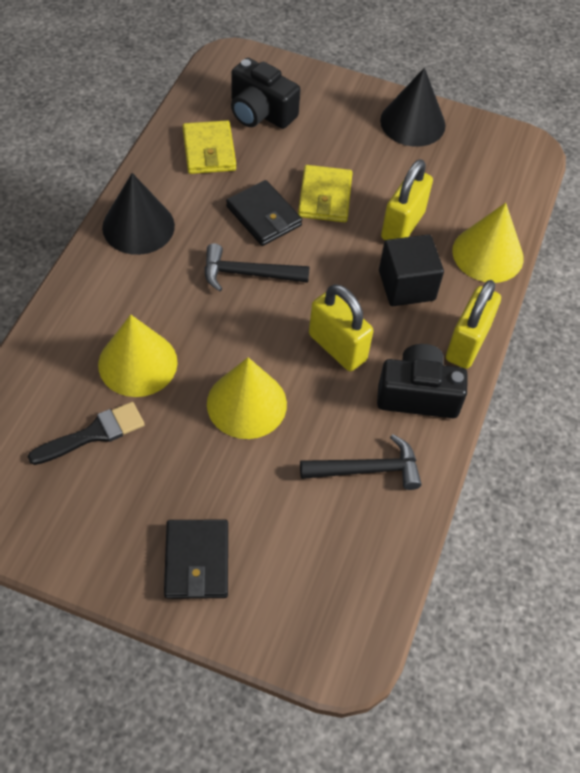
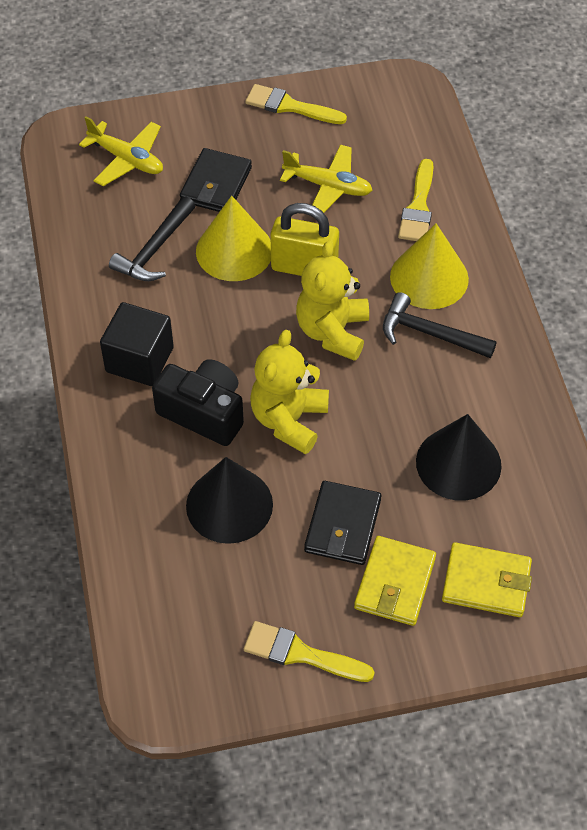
black brush: [28,402,145,465] = 1 -> none = 0
black camera: [231,58,301,129] [377,344,468,418] = 2 -> [152,359,244,446] = 1
yellow brush: none = 0 -> [244,621,375,682] [245,84,347,124] [398,159,434,241] = 3
yellow cone: [98,315,178,397] [207,357,287,439] [452,203,524,283] = 3 -> [196,196,271,281] [390,224,469,309] = 2
yellow padlock: [309,284,373,371] [381,159,433,240] [446,280,501,369] = 3 -> [270,203,339,276] = 1
yellow plane: none = 0 -> [79,116,163,186] [280,145,373,213] = 2
yellow teddy bear: none = 0 -> [250,330,329,454] [296,241,369,361] = 2

